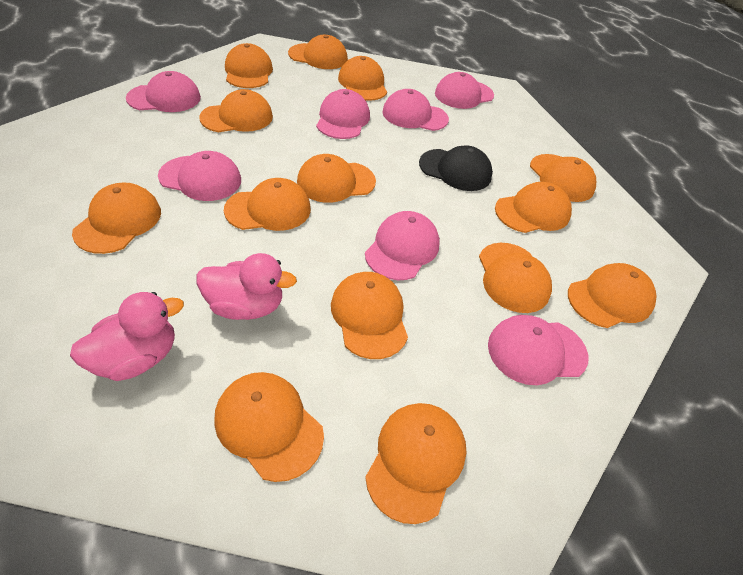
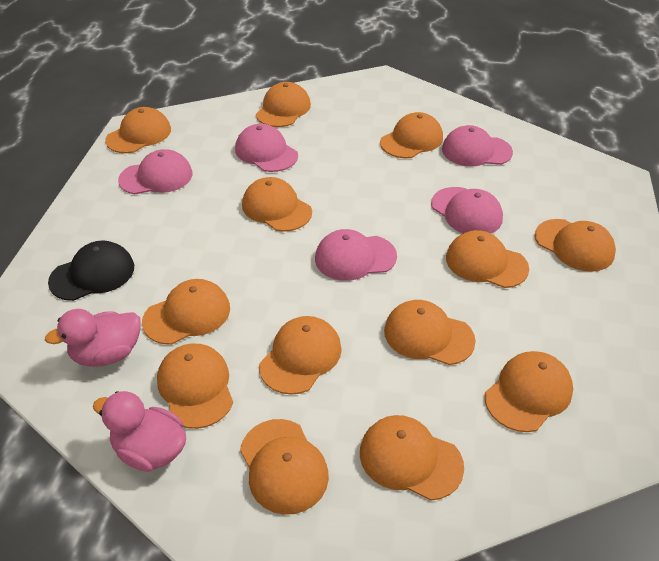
orange cap: [72,182,161,254] [199,89,273,132] [214,372,324,482] [224,178,311,231] [225,43,273,88] [288,35,348,69] [297,154,376,203] [331,272,408,359] [338,56,387,101] [365,403,466,524] [479,243,552,313] [495,182,572,233] [530,154,596,202] [568,263,657,328] = 14 -> [105,107,171,153] [142,279,230,345] [157,344,233,429] [240,419,329,515] [242,177,312,232] [256,82,311,127] [259,316,342,395] [360,415,464,500] [380,112,443,158] [384,300,476,365] [446,230,529,288] [485,351,573,432] [535,219,616,272] = 13
pink cap: [126,71,201,112] [158,151,241,201] [316,89,370,139] [365,211,440,280] [382,89,449,131] [435,72,494,109] [488,315,588,385] = 7 -> [118,149,192,194] [235,124,298,172] [315,229,397,281] [431,187,503,233] [442,125,513,166] = 5

